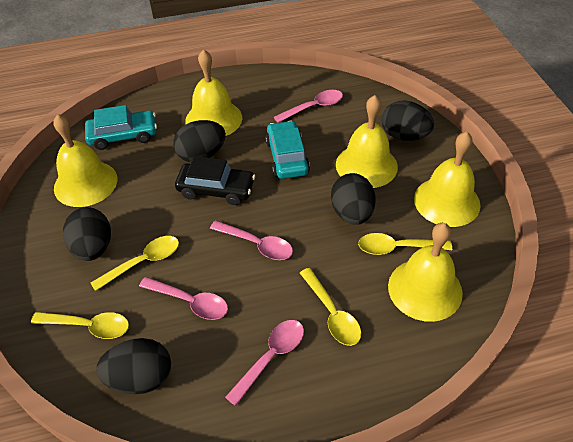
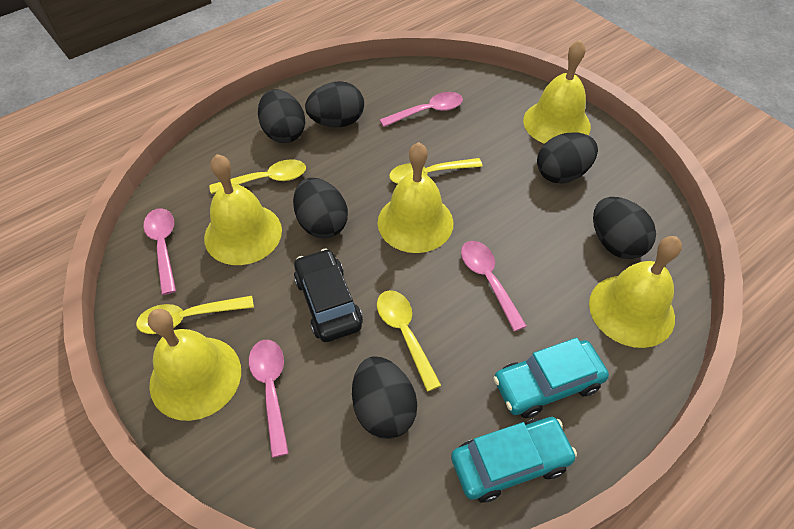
black egg: [63,207,111,261] [96,338,171,394] [173,120,226,162] [331,173,376,225] [382,101,434,141] = 5 -> [258,89,305,143] [293,178,348,238] [305,81,364,127] [352,356,417,439] [537,133,598,184] [593,197,656,259] = 6

